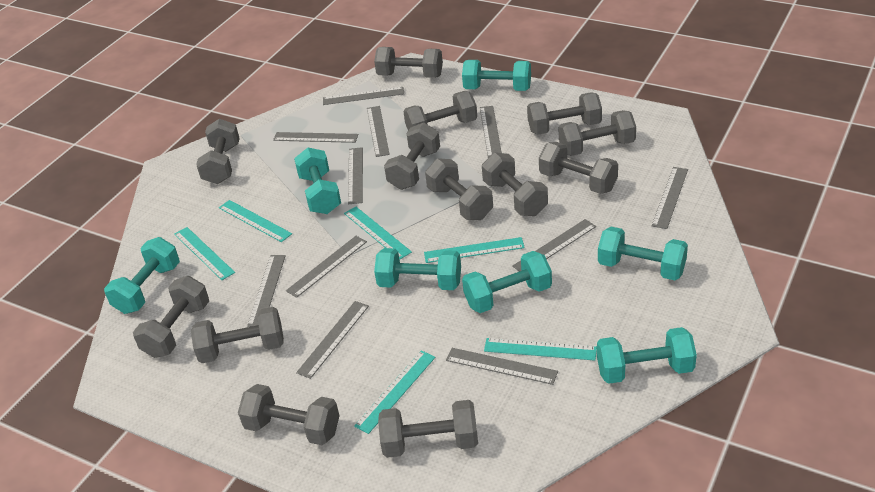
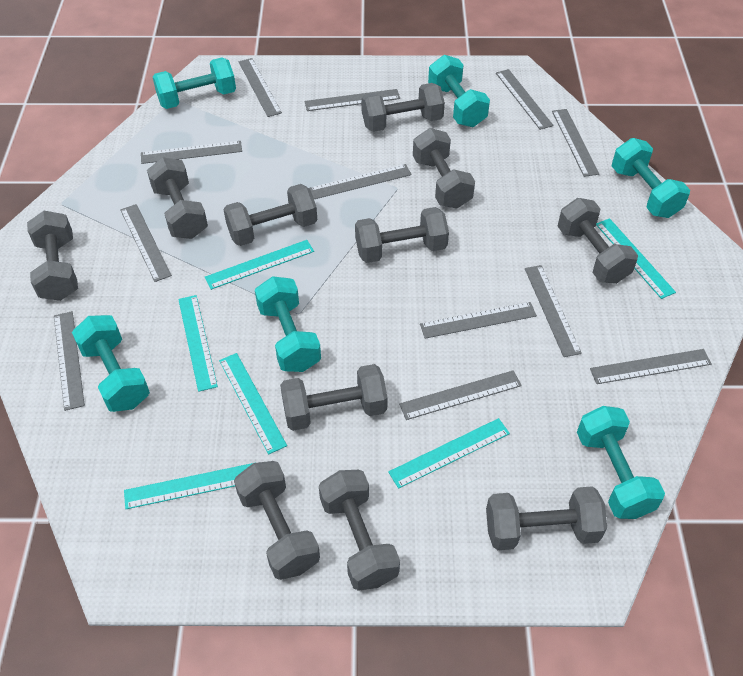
grey dumbbell: [133,276,209,358] [191,307,284,363] [196,119,240,184] [238,384,339,445] [374,47,443,78] [378,400,478,458] [384,123,440,190] [403,91,477,130] [425,158,493,220] [482,152,548,216] [527,92,602,135] [539,142,618,194] [559,110,636,156] = 13 -> [27,211,78,301] [147,157,208,239] [223,184,317,246] [234,461,320,580] [280,364,388,431] [319,470,400,591] [355,207,449,263] [361,83,445,132] [413,128,475,209] [486,486,607,550] [558,198,638,284] = 11
grey ruler: [247,255,286,327] [273,132,358,143] [286,236,367,298] [296,301,369,379] [323,87,404,105] [348,147,363,205] [367,106,390,157] [446,348,558,385] [480,106,502,158] [512,219,596,271] [652,167,688,229] = 11 -> [54,311,85,411] [120,204,172,282] [141,141,242,164] [239,58,282,117] [304,89,400,111] [309,164,412,199] [399,370,522,420] [420,302,537,339] [496,69,554,130] [525,265,582,357] [552,109,599,177] [590,349,712,384] = 12
turquoise dumbbell: [104,237,180,314] [294,148,341,214] [374,248,461,290] [462,60,531,91] [462,251,552,313] [597,327,697,384] [598,227,688,280] = 7 -> [72,315,150,412] [153,58,236,109] [255,276,321,372] [428,55,490,127] [577,406,665,519] [612,138,690,218] = 6

